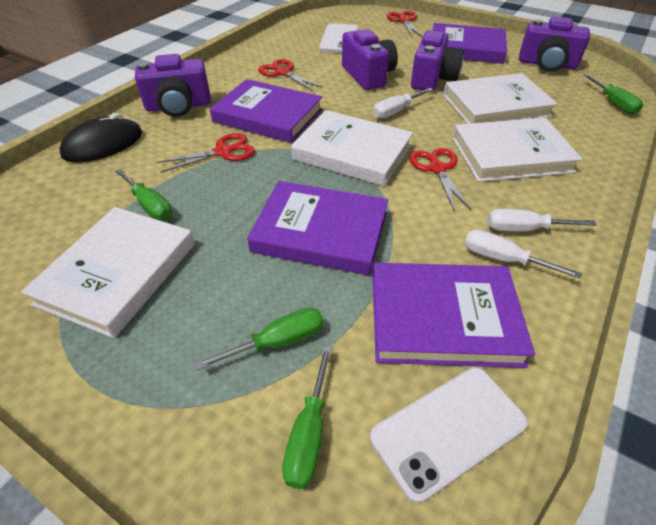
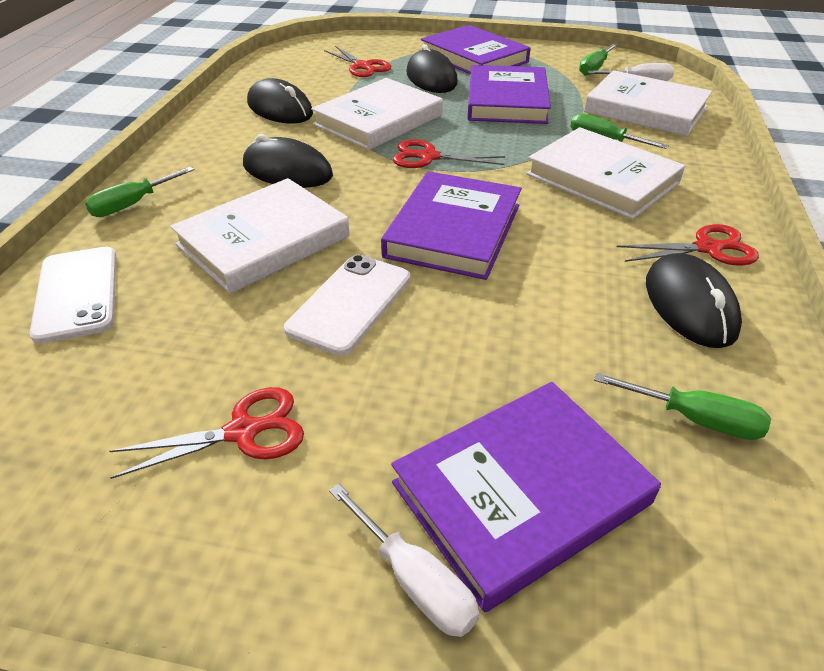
black mouse: [59,113,142,163] = 1 -> [243,134,333,188] [247,78,313,124] [406,44,458,93] [646,253,742,348] = 4
purple camera: [135,54,211,117] [342,29,398,90] [411,30,464,91] [519,16,590,72] = 4 -> none = 0
white screwdriver: [373,88,433,119] [464,230,582,279] [488,209,597,232] = 3 -> [329,483,479,637] [588,63,674,81] = 2

